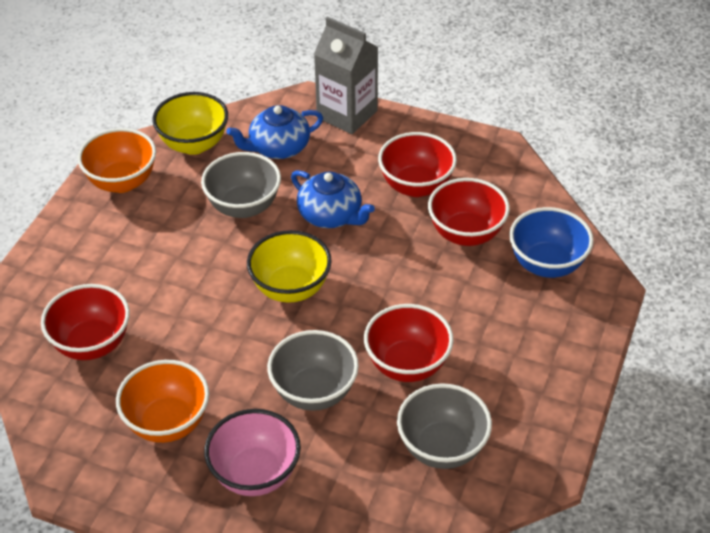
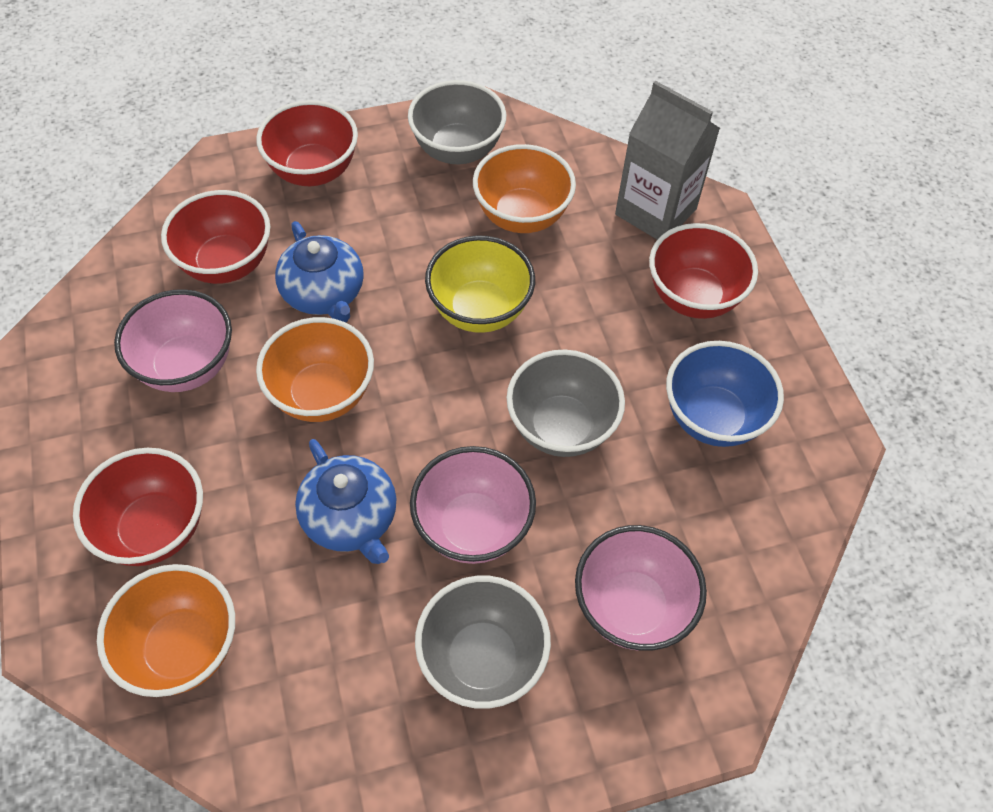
orange bowl: [78,128,156,193] [116,360,209,443] = 2 -> [97,564,235,697] [256,317,374,422] [473,144,576,233] = 3
pink bowl: [204,409,301,496] = 1 -> [114,289,232,392] [410,446,536,564] [575,525,707,651] = 3
yellow bowl: [152,92,228,155] [247,230,332,303] = 2 -> [425,236,535,333] = 1

